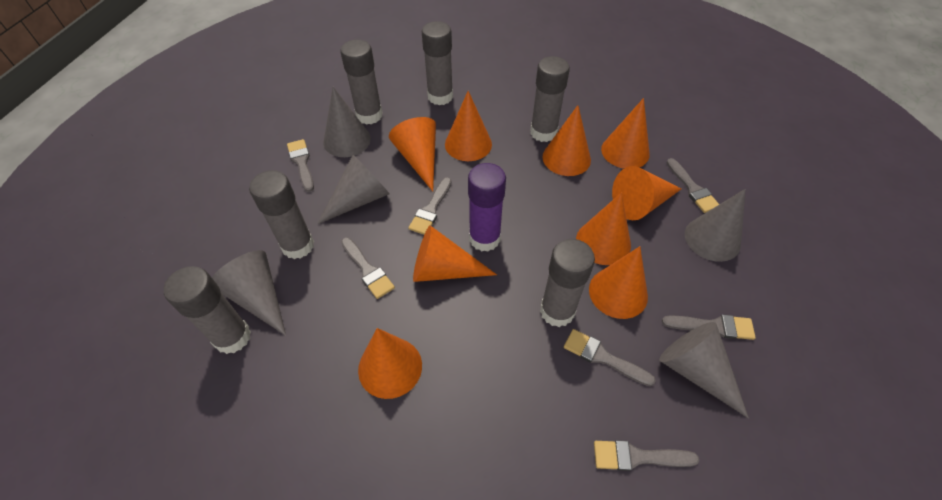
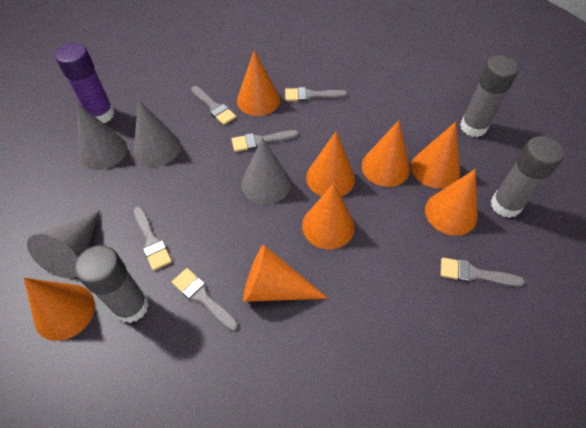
grey brush: [287,139,314,192] [341,237,395,299] [408,177,452,235] [564,329,656,386] [594,440,699,471] [662,315,756,340] [667,158,719,213] = 7 -> [133,206,172,271] [172,268,238,331] [191,86,236,125] [231,130,299,152] [285,87,348,102] [440,258,525,287] = 6
grey cone: [212,250,286,336] [317,155,390,224] [324,87,371,157] [659,322,749,418] [685,189,746,262] = 5 -> [27,210,100,278] [77,103,127,170] [133,100,181,167] [241,138,291,204] = 4
grey glue stick: [164,266,251,354] [249,170,314,259] [340,40,383,125] [422,21,453,105] [530,56,570,142] [540,239,595,327] = 6 -> [75,245,149,323] [460,56,519,137] [491,136,564,218] = 3
orange cone: [358,328,422,399] [389,117,436,191] [413,225,497,282] [445,91,492,161] [543,105,591,176] [576,192,631,265] [589,246,648,319] [601,98,650,169] [612,166,681,220] = 9 -> [24,278,95,341] [237,50,280,116] [243,245,328,302] [302,183,355,250] [306,132,355,197] [362,120,410,187] [411,122,460,189] [425,169,477,236] = 8

